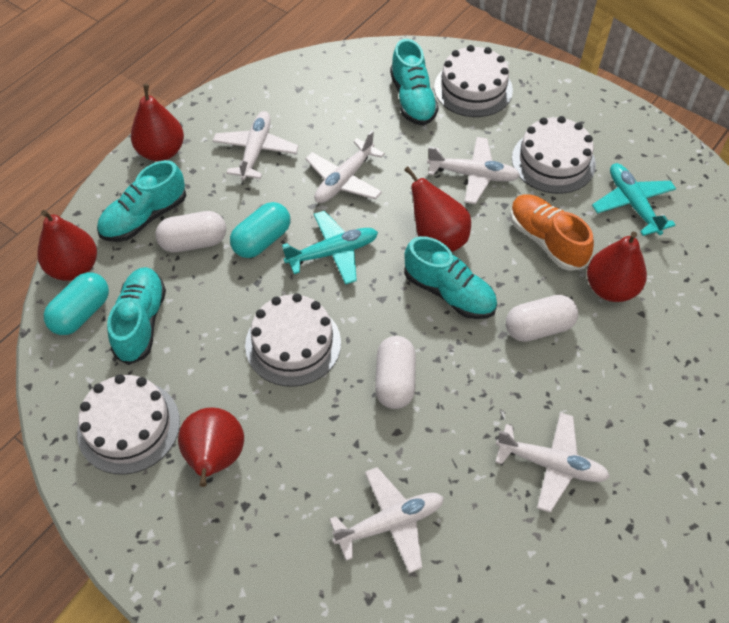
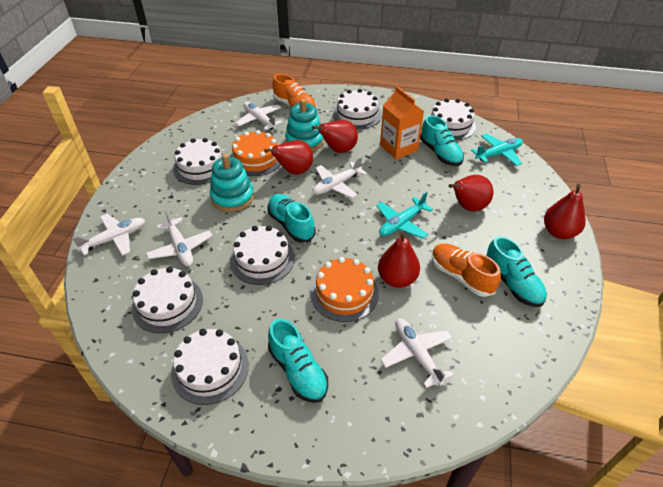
orange cake: none = 0 -> [230,130,281,176] [310,257,379,322] = 2
orange carton: none = 0 -> [380,86,424,159] = 1
orange shoe: [510,194,594,271] = 1 -> [273,74,316,107] [432,244,501,297] = 2
turquoise capsule: [44,272,109,335] [230,202,290,258] = 2 -> none = 0
turquoise stacking toy: none = 0 -> [210,154,254,212] [285,99,324,151] = 2
white cake: [77,374,180,475] [245,293,341,387] [434,45,513,117] [512,116,596,194] = 4 -> [132,267,203,333] [171,329,249,405] [173,138,223,185] [230,226,295,285] [333,89,382,129] [431,98,476,140] = 6
white capsule: [155,211,226,253] [375,336,416,409] [506,295,578,342] = 3 -> none = 0

